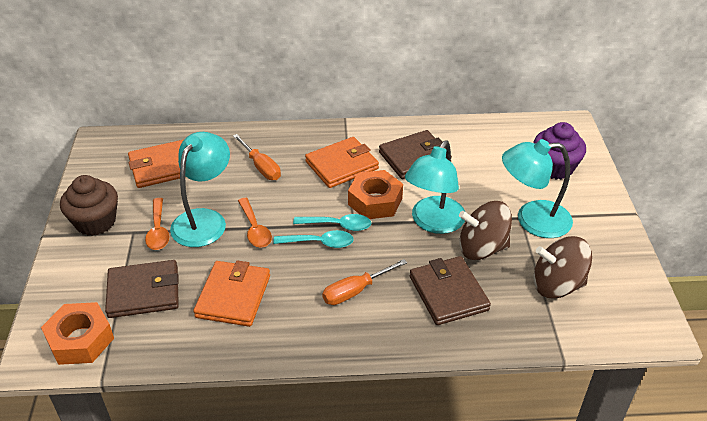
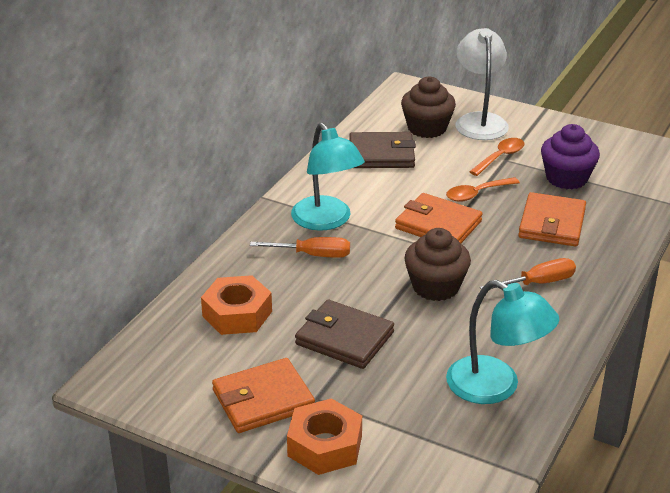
brown cupcake: [60,175,118,236] = 1 -> [401,76,456,138] [404,228,471,301] = 2
brown spinning top: [459,201,512,260] [534,236,592,299] = 2 -> none = 0
brown wallet: [105,260,179,318] [379,130,452,179] [410,256,491,325] = 3 -> [295,300,394,369] [349,132,416,168] = 2
turquoise lamp: [170,132,230,247] [405,140,465,234] [502,139,573,238] = 3 -> [291,123,365,231] [446,280,559,404] = 2
turquoise spoon: [273,230,354,248] [293,214,371,231] = 2 -> none = 0
white lamp: none = 0 -> [455,28,509,140] = 1

